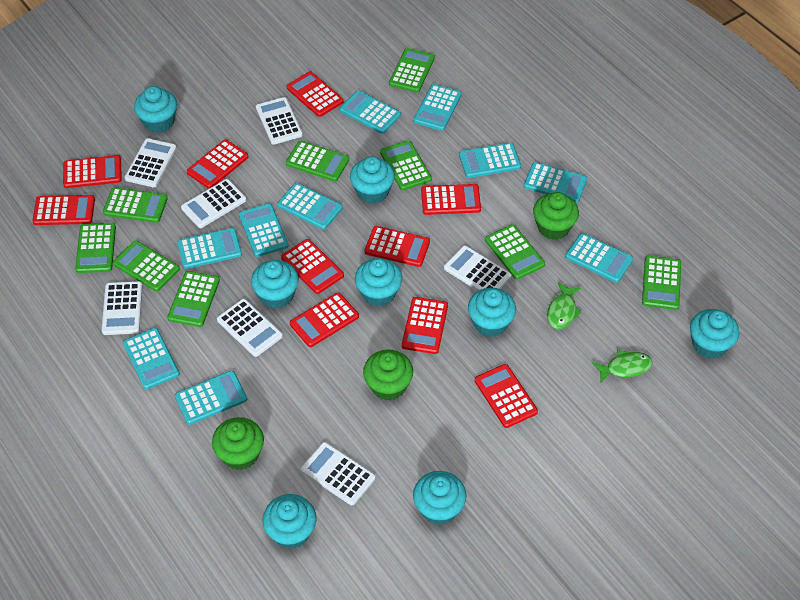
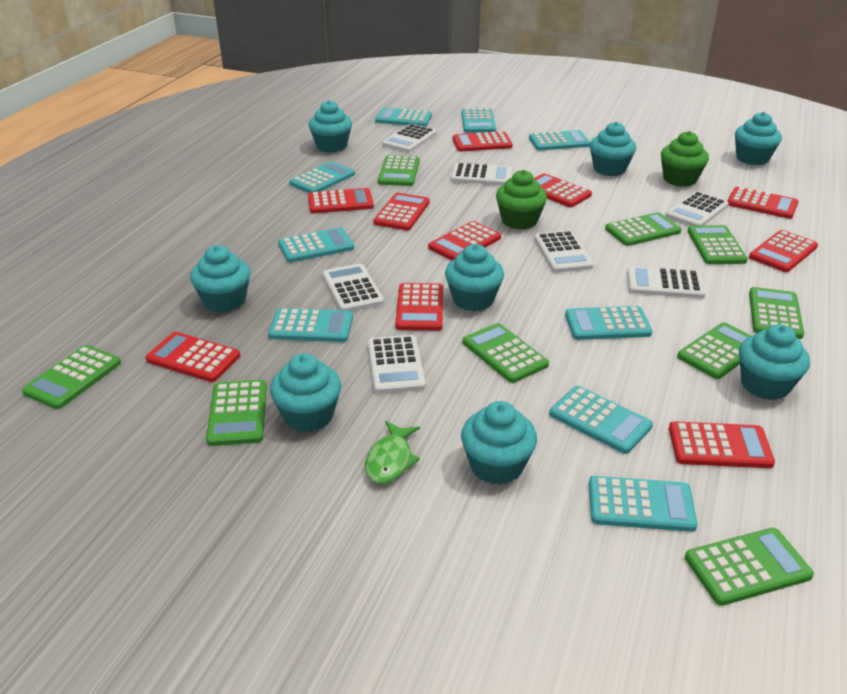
green cupcake: [212,417,264,470] [363,350,413,401] [533,192,579,240] = 3 -> [496,170,547,230] [661,131,709,187] = 2
green fish: [547,282,582,329] [592,350,652,383] = 2 -> [365,421,420,484] = 1
turquoise calculator: [123,328,180,389] [175,371,247,425] [177,228,242,269] [239,203,288,257] [277,183,342,230] [340,90,401,134] [414,84,462,131] [459,143,521,178] [524,162,587,203] [565,233,633,283] = 10 -> [268,308,353,342] [278,227,354,263] [289,161,355,193] [375,108,432,127] [461,108,496,133] [529,130,590,151] [549,386,653,454] [565,306,652,340] [589,476,698,532] = 9

